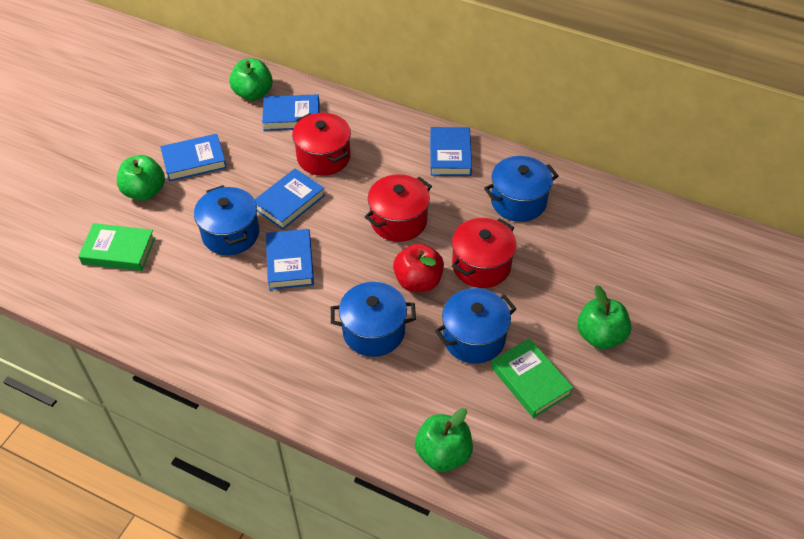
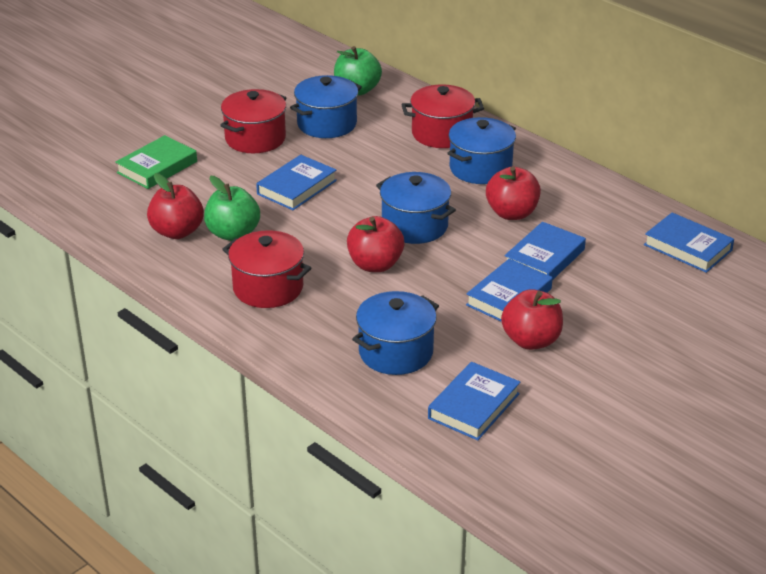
green apple: [117,155,165,201] [229,58,273,101] [415,408,473,472] [577,285,631,349] = 4 -> [204,176,260,241] [334,46,382,95] = 2
green book: [78,223,155,271] [491,338,573,418] = 2 -> [115,135,197,189] = 1
red apple: [393,243,444,292] = 1 -> [147,173,204,239] [347,216,405,272] [486,167,541,220] [501,289,563,350] = 4

